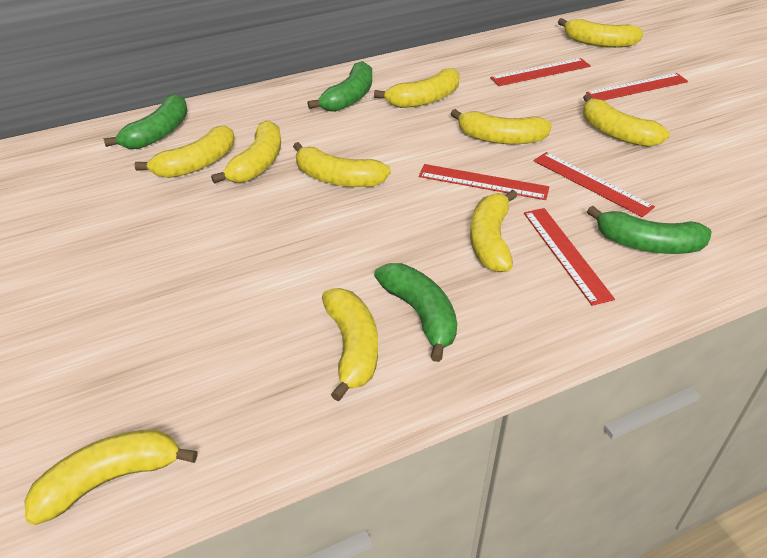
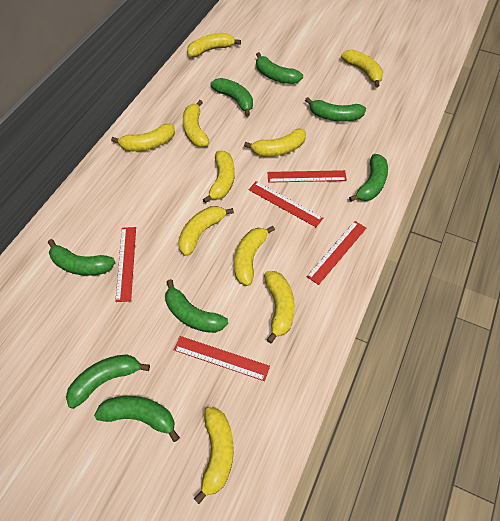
green banana: [104,94,188,149] [308,61,372,112] [374,263,457,362] [587,206,712,254] = 4 -> [48,239,115,276] [66,354,150,409] [94,396,180,442] [165,279,228,333] [210,78,253,117] [256,52,303,84] [305,97,366,122] [349,154,388,201] = 8

